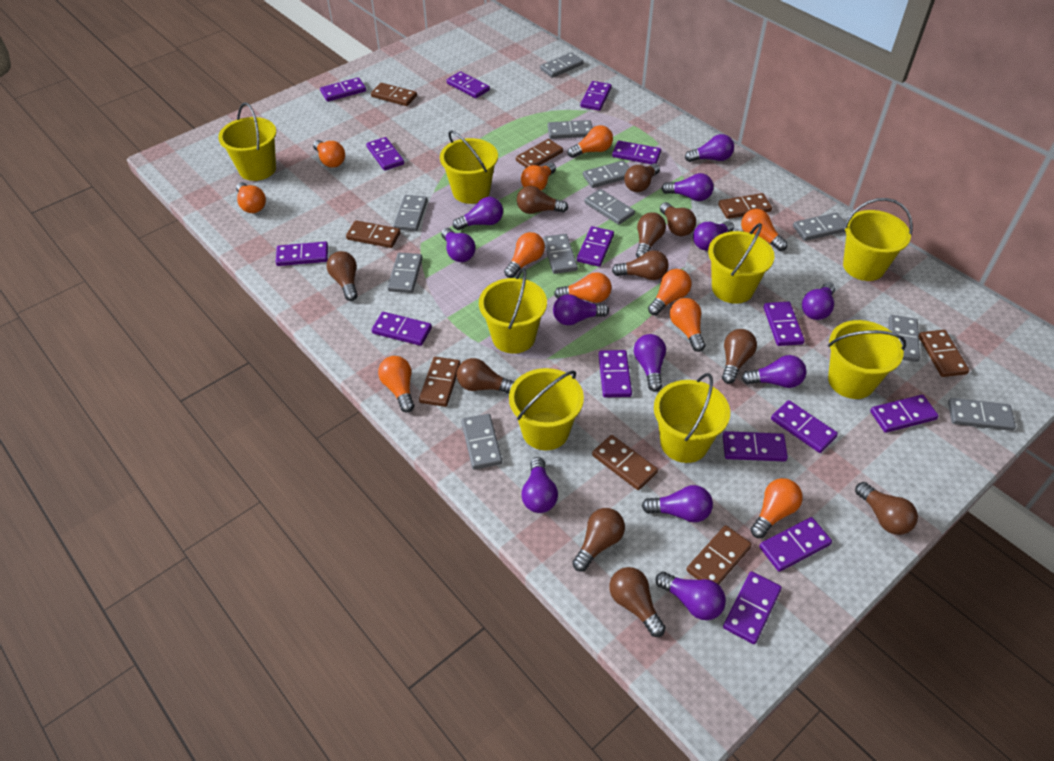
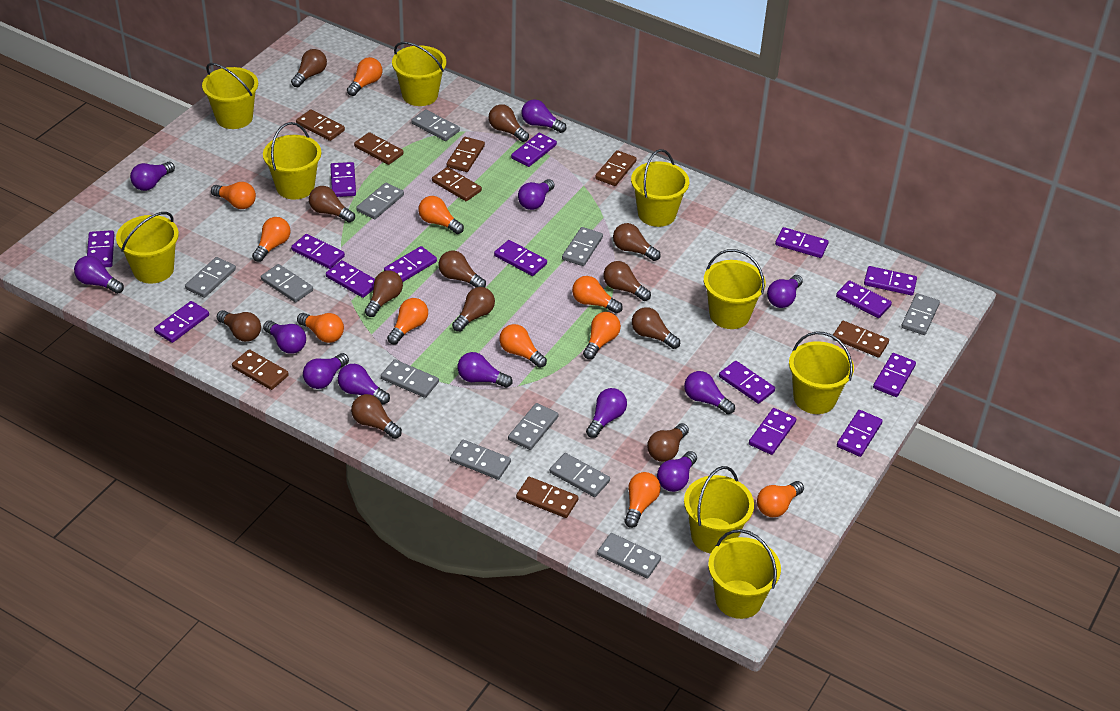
brown light bulb: [327,251,358,301] [457,358,515,393] [517,186,568,214] [572,508,625,572] [610,567,666,637] [612,250,669,280] [624,163,660,192] [636,212,666,258] [660,202,696,236] [722,329,757,384] [855,482,918,535] = 11 -> [217,310,261,342] [291,49,327,87] [309,186,355,223] [351,394,402,439] [365,270,403,317] [438,251,486,288] [452,287,495,332] [488,104,529,142] [604,261,651,301] [613,223,661,261] [632,307,680,349] [647,423,689,462] = 12
yellow bucket: [218,102,276,181] [440,130,498,204] [479,268,547,354] [509,368,584,450] [654,373,730,463] [708,223,775,304] [828,320,906,399] [843,198,913,281] = 8 -> [116,212,179,284] [202,63,258,129] [263,122,321,199] [392,42,446,106] [631,149,689,227] [684,466,754,554] [704,249,766,329] [708,529,781,619] [789,331,854,414] = 9

